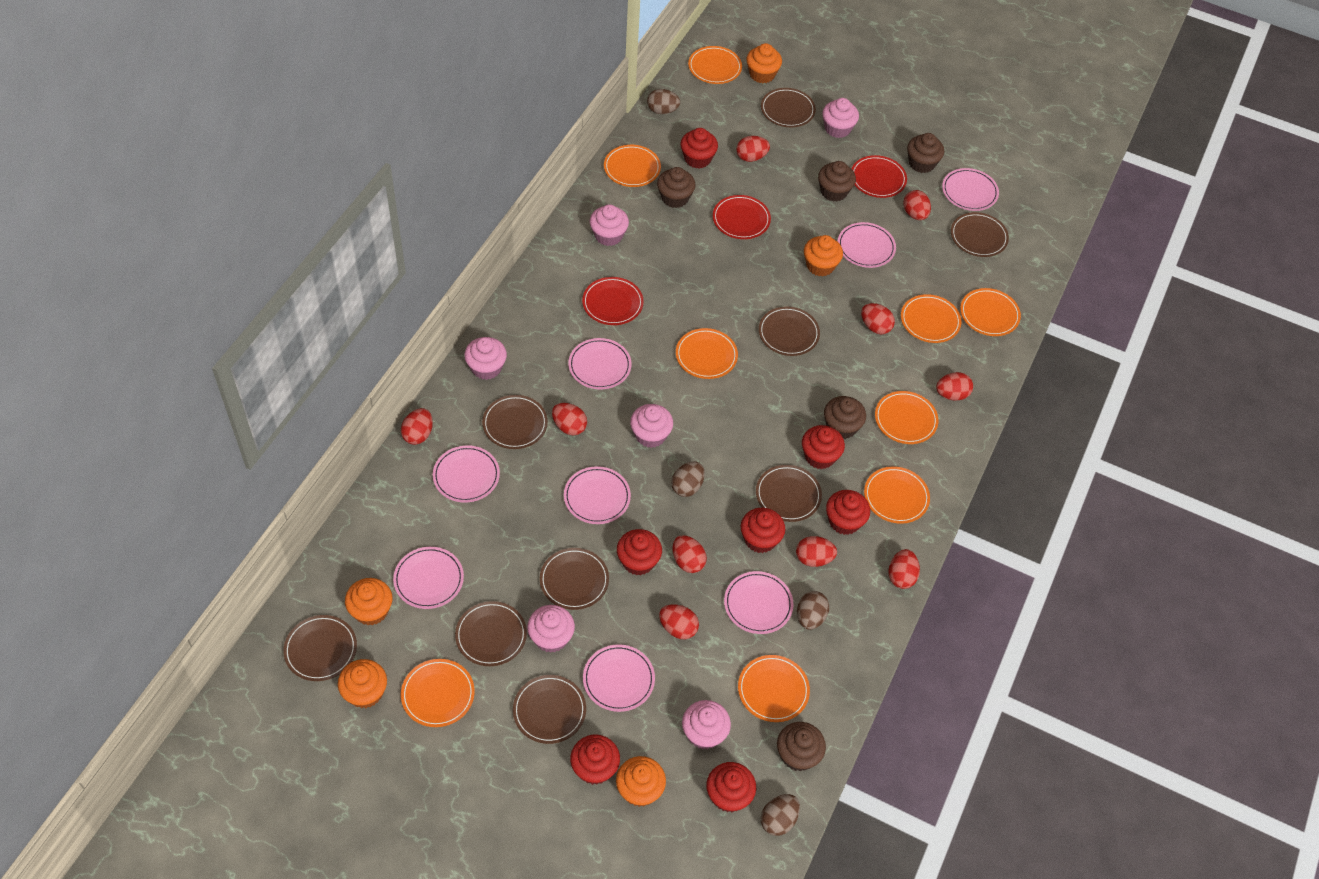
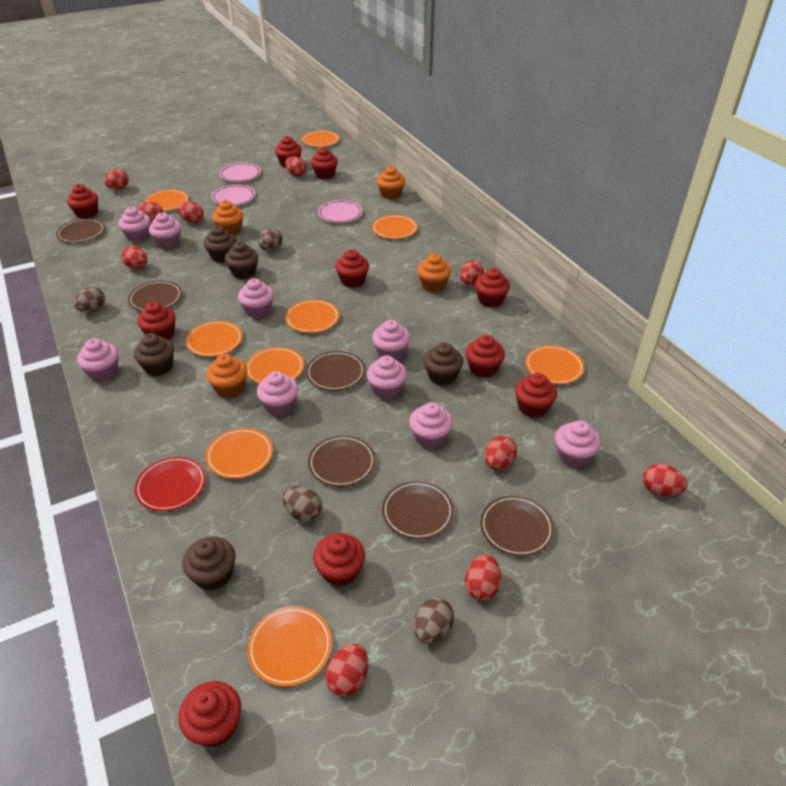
brown plate: [283,615,357,681] [455,601,527,666] [482,395,548,449] [513,675,586,744] [540,548,609,610] [756,465,822,522] [759,306,820,356] [761,88,816,127] [951,212,1009,257] = 9 -> [56,218,105,243] [128,281,182,311] [306,351,365,391] [308,435,376,487] [382,481,454,540] [480,496,554,557] = 6
orange cupcake: [338,659,387,708] [345,578,393,626] [616,756,666,807] [746,43,782,83] [804,235,843,277] = 5 -> [206,354,247,398] [212,200,243,235] [377,166,405,200] [417,253,451,292] = 4
pink cupcake: [464,337,507,380] [527,605,575,653] [590,204,629,246] [630,404,673,448] [682,700,731,749] [822,98,859,138] = 6 -> [77,338,118,381] [118,207,151,242] [149,213,181,249] [238,278,274,318] [257,371,299,416] [367,355,407,399] [372,320,410,361] [409,402,453,449] [555,421,600,468] = 9
pink plate: [393,547,464,609] [433,446,500,503] [564,466,631,524] [568,338,631,389] [583,645,655,712] [724,571,794,634] [837,222,896,268] [942,168,999,211] = 8 -> [212,185,255,206] [219,163,261,182] [318,200,363,223] = 3
red cupcake: [570,735,620,785] [617,529,662,575] [681,128,718,169] [706,762,756,812] [741,508,785,553] [802,425,845,469] [826,490,870,535] = 7 -> [67,184,98,219] [137,302,176,340] [179,681,241,747] [275,136,302,167] [311,147,338,179] [313,533,365,587] [335,249,369,288] [466,335,505,378] [475,268,510,308] [515,373,557,418] = 10
red plate: [582,277,644,325] [713,195,771,239] [852,155,907,198] = 3 -> [134,457,206,511] = 1

